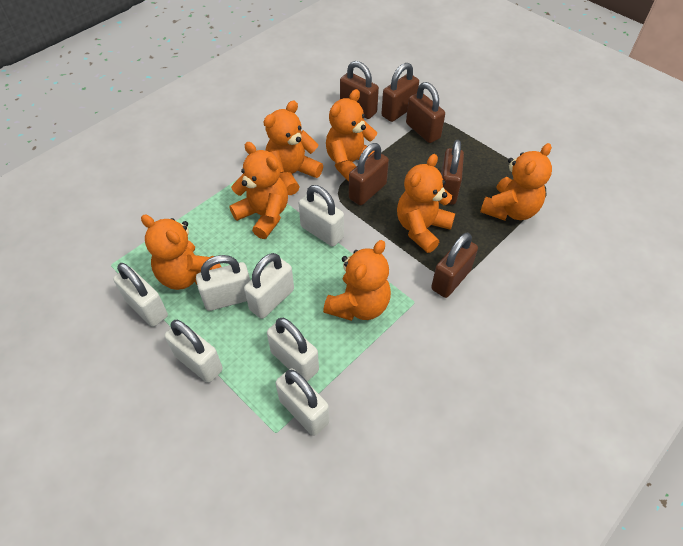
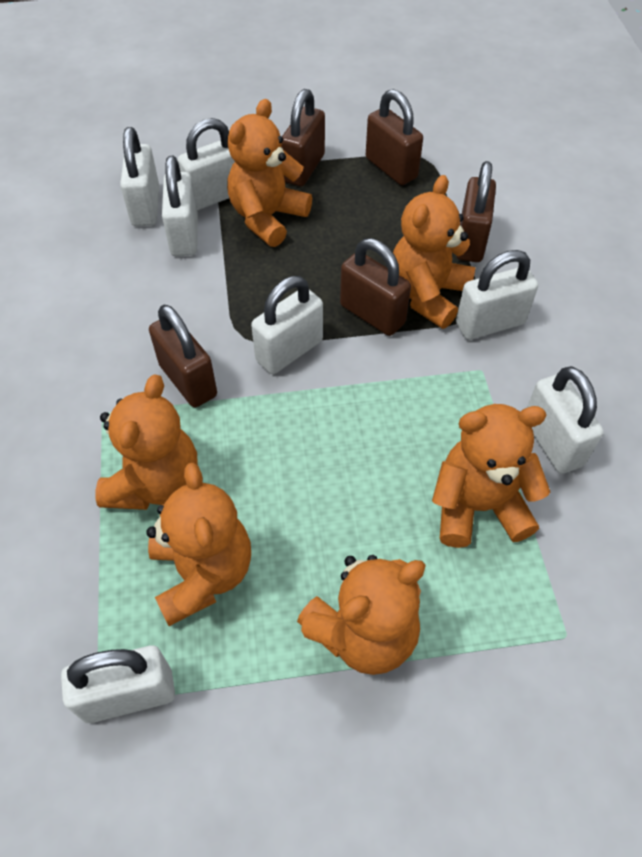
brown padlock: [340,61,379,119] [349,143,389,205] [381,63,419,122] [406,82,445,143] [431,233,478,298] [441,140,464,205] = 6 -> [149,305,217,407] [281,89,325,186] [340,238,411,336] [366,89,423,185] [456,161,496,262] = 5
orange teddy bear: [141,215,221,290] [229,142,288,239] [264,101,323,195] [323,240,391,321] [326,89,377,182] [397,154,455,253] [480,143,552,221] = 7 -> [96,374,198,510] [146,463,251,626] [227,99,312,247] [297,555,426,675] [393,175,475,329] [432,404,550,548] = 6

